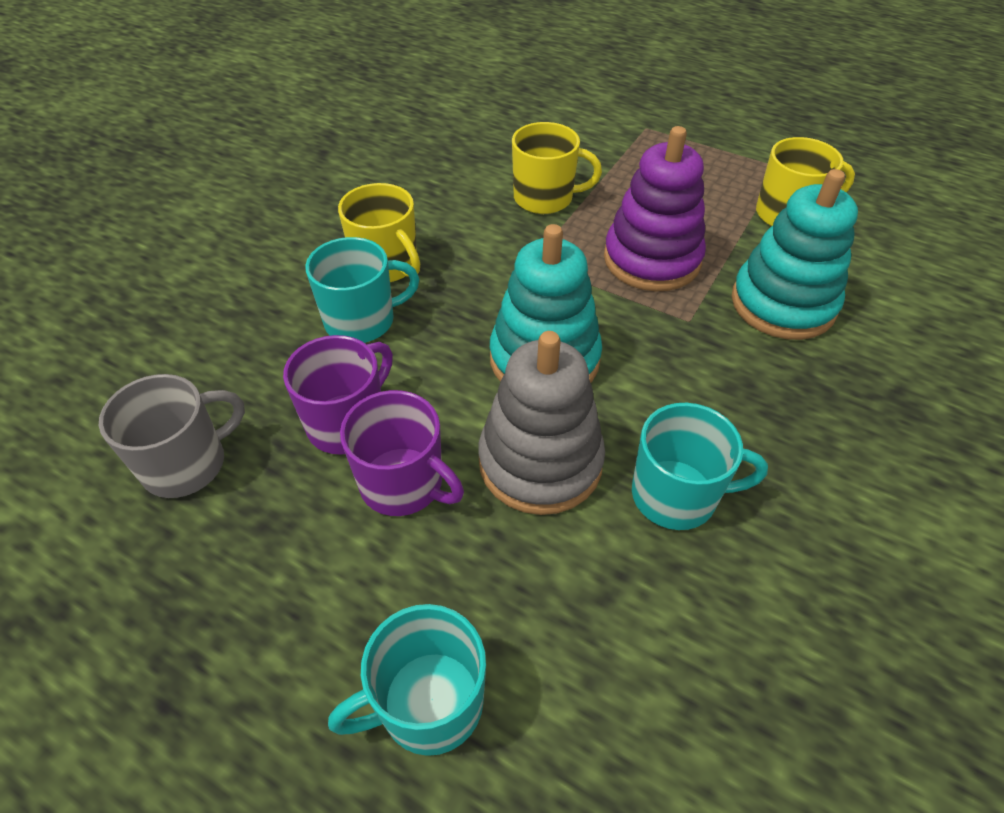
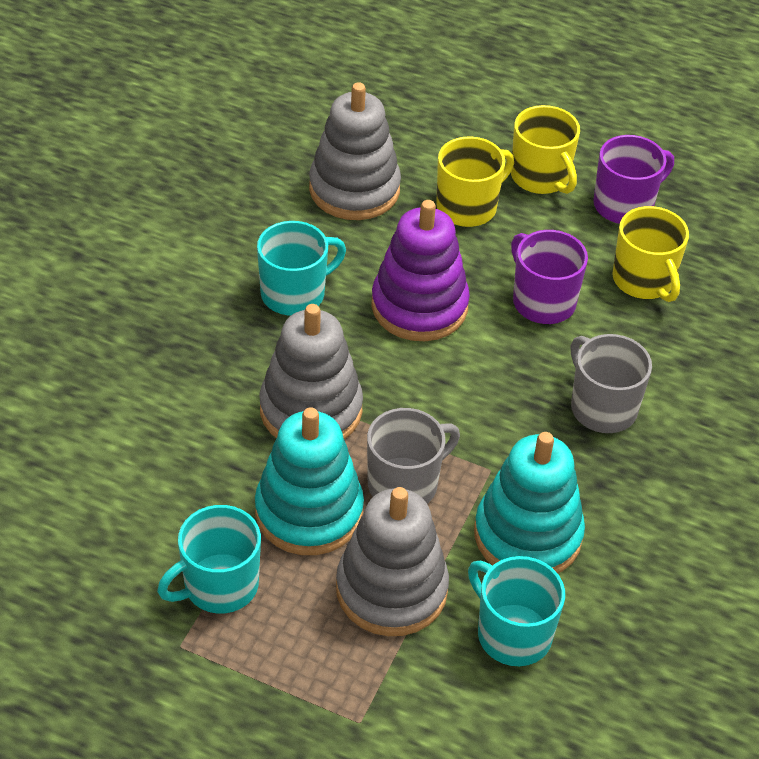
grey mug: [99,374,245,498] = 1 -> [367,408,460,504] [571,334,652,433] = 2
grey stacking toy: [478,331,605,515] = 1 -> [259,304,363,440] [309,82,401,220] [336,487,449,636] = 3

